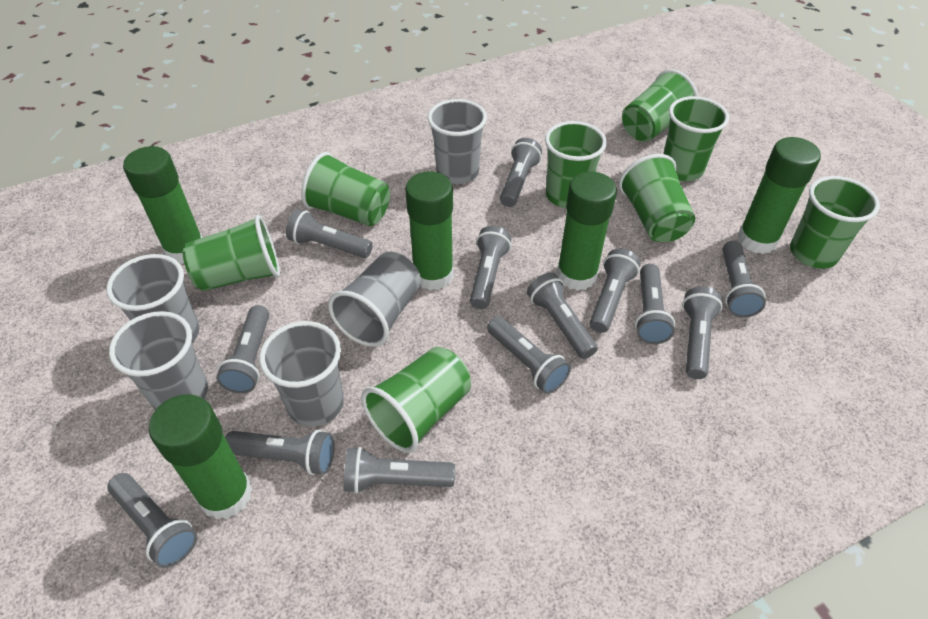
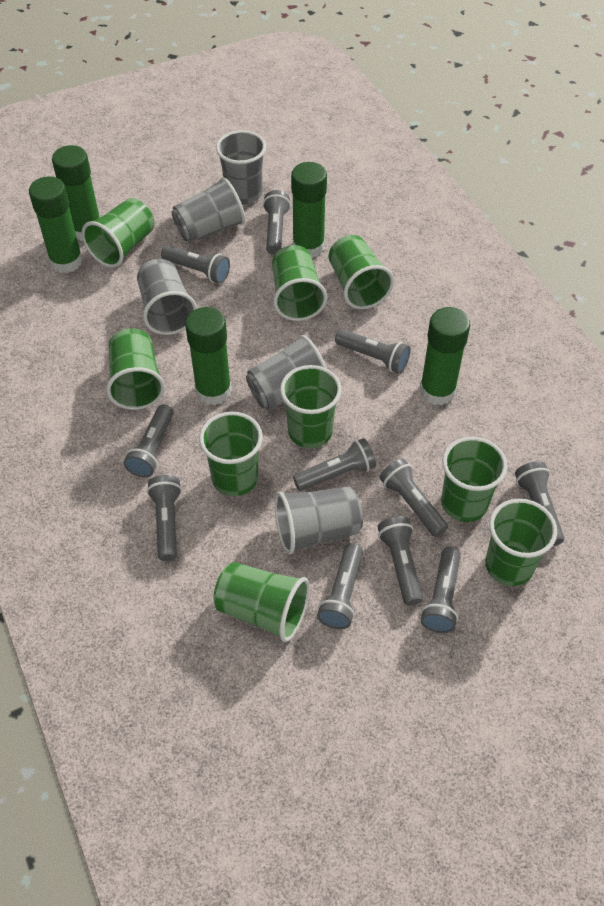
green cup: [182,215,280,291] [301,152,390,226] [362,347,471,453] [545,121,607,208] [619,154,695,242] [622,69,698,142] [663,96,729,181] [790,176,880,269] = 8 -> [81,198,155,268] [106,328,165,410] [199,412,263,496] [213,562,310,642] [272,245,327,321] [280,365,342,448] [329,235,394,309] [441,437,507,522] [485,499,557,586] = 9
grey flashlight: [107,473,197,568] [216,305,269,394] [225,430,335,475] [286,209,373,258] [344,447,455,494] [470,226,511,309] [487,316,571,394] [500,138,542,207] [527,272,598,359] [590,249,640,333] [635,264,675,344] [682,287,723,379] [722,241,766,318] = 13 -> [124,404,173,477] [147,475,182,561] [161,245,230,283] [263,190,291,255] [293,438,376,491] [317,543,363,629] [335,329,411,373] [378,516,423,606] [379,459,448,537] [421,547,461,633] [515,461,564,546] = 11

